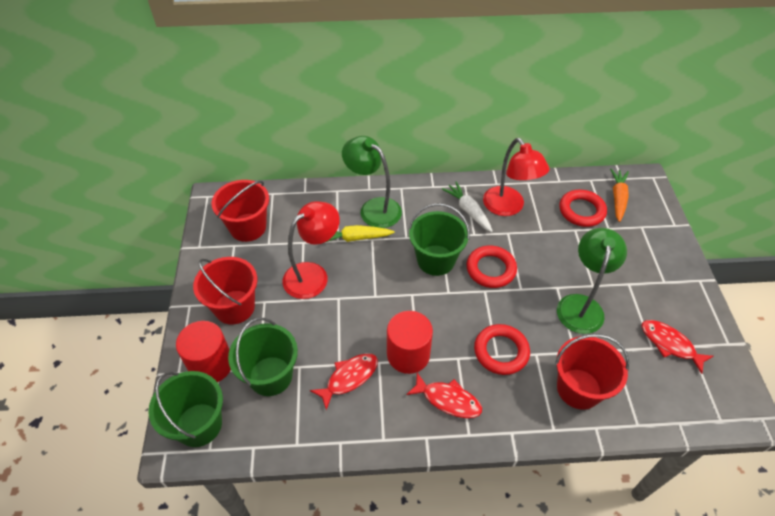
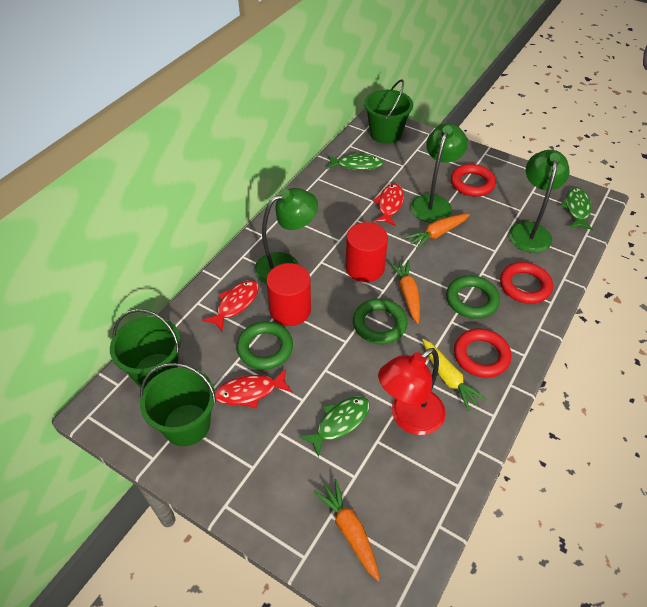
green fish: none = 0 -> [299,396,370,457] [327,152,384,170] [560,187,593,230] = 3
green lamp: [342,136,402,228] [557,228,627,334] = 2 -> [255,188,318,284] [411,123,468,223] [509,150,570,253] = 3
green ring: none = 0 -> [237,321,293,370] [353,299,408,344] [446,275,500,319] = 3
orange carrot: [610,169,629,222] = 1 -> [313,479,380,581] [389,260,420,324] [405,214,470,249] = 3
red bucket: [193,257,257,325] [212,180,269,242] [555,334,629,410] = 3 -> none = 0
red lamp: [283,201,340,299] [483,138,550,216] = 2 -> [378,348,446,435] = 1
white carrot: [442,182,493,232] = 1 -> none = 0

